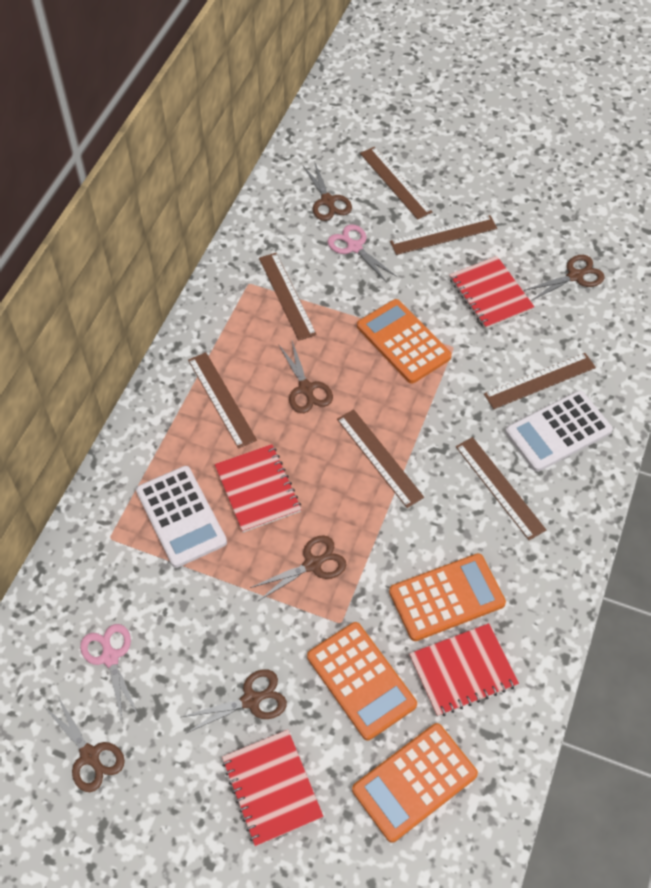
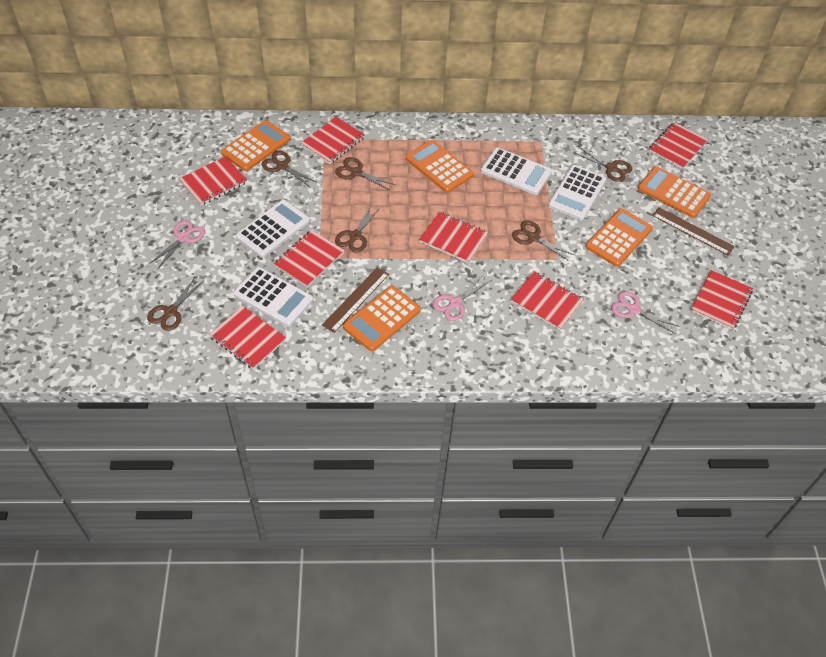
brown ruler: [188,352,257,449] [259,253,317,341] [337,409,424,508] [360,147,432,220] [390,215,497,255] [456,437,546,540] [484,353,596,409] = 7 -> [322,267,389,333] [652,207,735,255] = 2
orange calculator: [307,622,417,740] [352,723,478,843] [357,299,452,384] [389,553,506,641] = 4 -> [221,120,290,171] [343,286,421,351] [406,140,474,193] [585,208,653,267] [638,166,711,218] = 5
pink scissors: [80,624,139,724] [328,224,397,283] = 2 -> [149,220,205,269] [433,275,491,321] [611,291,679,334] = 3
red notebook: [215,444,301,533] [222,730,323,846] [409,623,519,717] [449,256,534,329] = 4 -> [179,156,247,205] [209,306,286,369] [274,230,344,287] [301,117,365,164] [419,212,488,263] [511,271,584,330] [649,122,708,169] [691,270,753,330] = 8
white calculator: [136,466,227,568] [505,390,613,472] = 2 -> [233,267,313,327] [236,200,310,258] [481,148,552,195] [548,165,606,220] = 4

